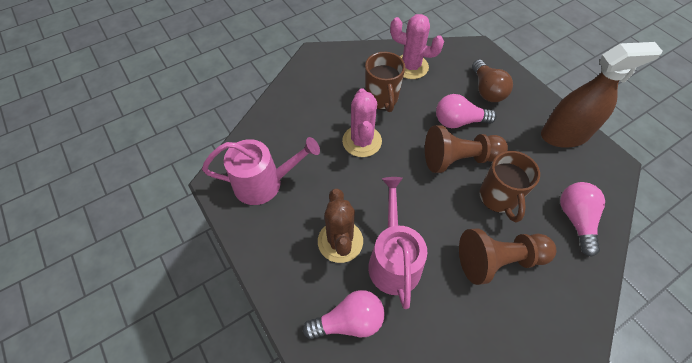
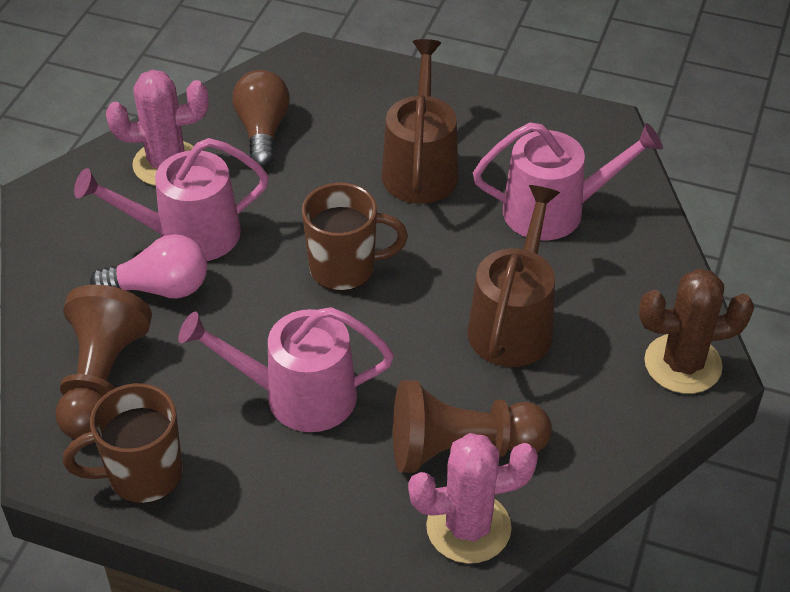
brown spray bottle: [541,42,663,148] = 1 -> none = 0
brown watering can: none = 0 -> [382,39,459,204] [467,185,560,367] = 2
pink light bulb: [303,290,385,339] [436,94,497,128] [560,182,605,257] = 3 -> [90,234,207,298] = 1
pink watering can: [202,137,320,205] [368,177,427,309] = 2 -> [74,138,269,261] [178,307,394,432] [473,122,663,240] = 3

